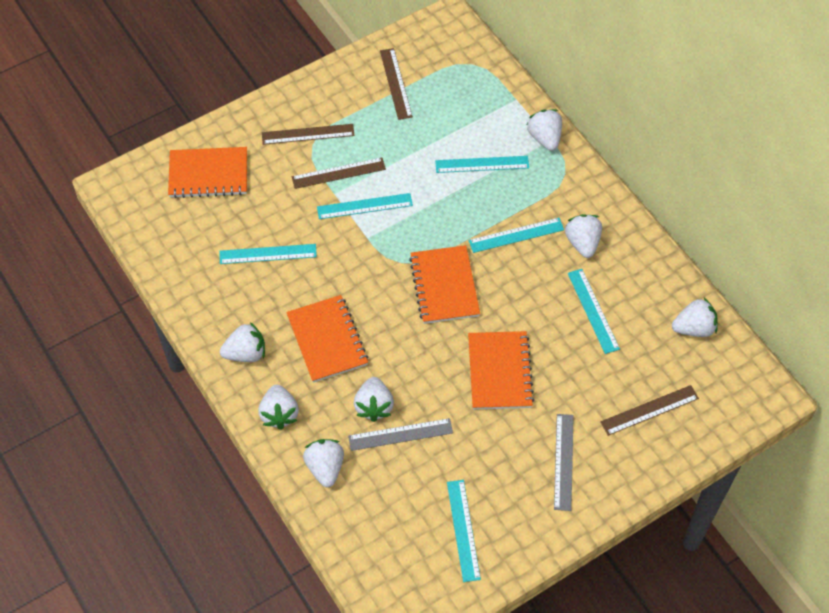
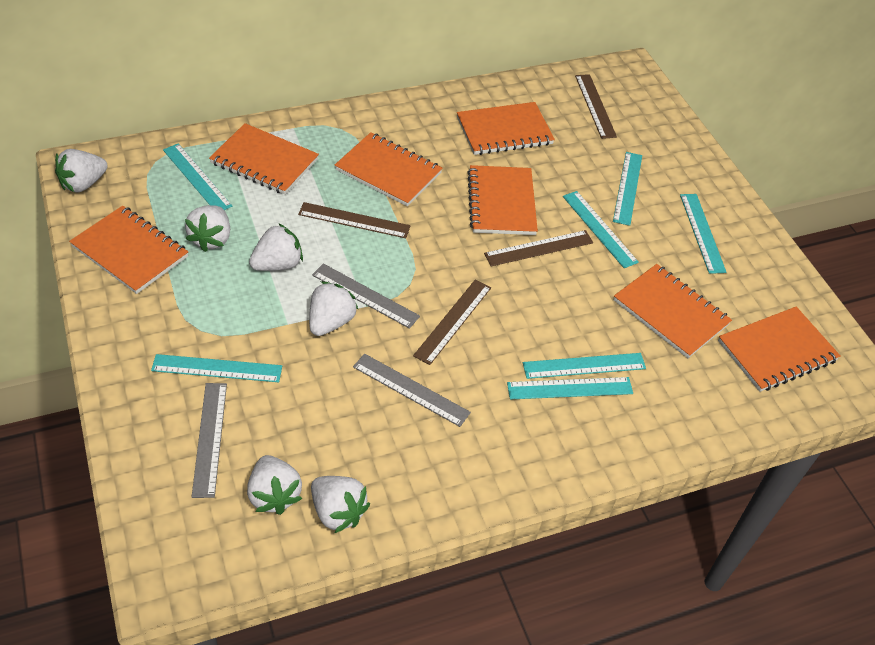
grey ruler: [348,418,453,451] [554,414,574,511] = 2 -> [192,383,227,498] [312,263,420,329] [353,353,471,427] = 3
orange notebook: [168,147,247,198] [286,295,368,383] [409,245,480,324] [468,331,534,410] = 4 -> [69,205,188,294] [209,123,319,195] [335,132,443,207] [457,102,555,155] [467,165,538,235] [614,264,732,358] [718,307,840,392] = 7
turquoise ruler: [219,244,317,264] [317,193,413,219] [435,156,529,173] [447,480,481,582] [469,218,564,253] [568,269,620,354] = 6 -> [151,354,282,382] [163,143,232,210] [507,377,633,400] [523,353,646,379] [563,191,639,268] [613,152,642,226] [680,194,727,274] = 7
white strawberry: [220,322,265,362] [258,385,299,430] [303,439,344,487] [354,377,394,422] [527,109,562,151] [565,214,602,258] [672,298,718,337] = 7 -> [55,149,108,193] [185,205,230,252] [247,455,302,515] [249,223,303,271] [309,282,359,336] [311,476,370,533] = 6

